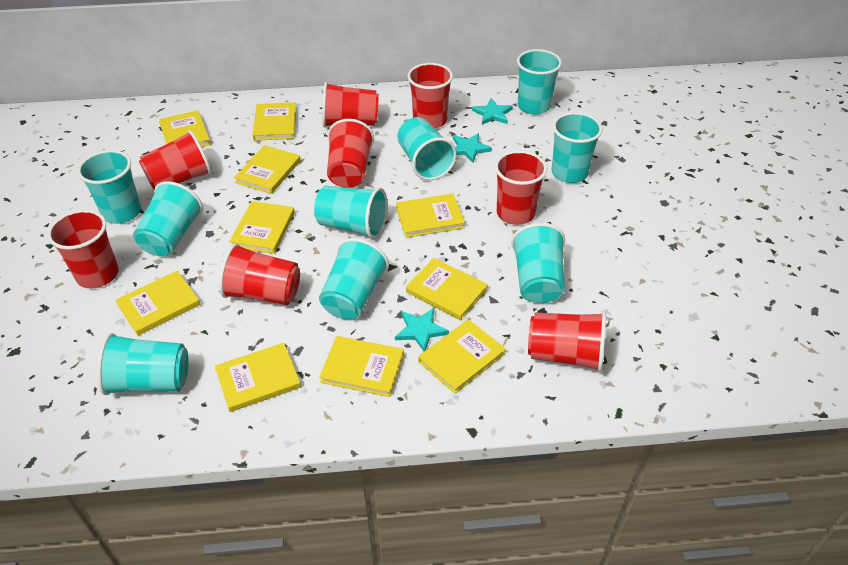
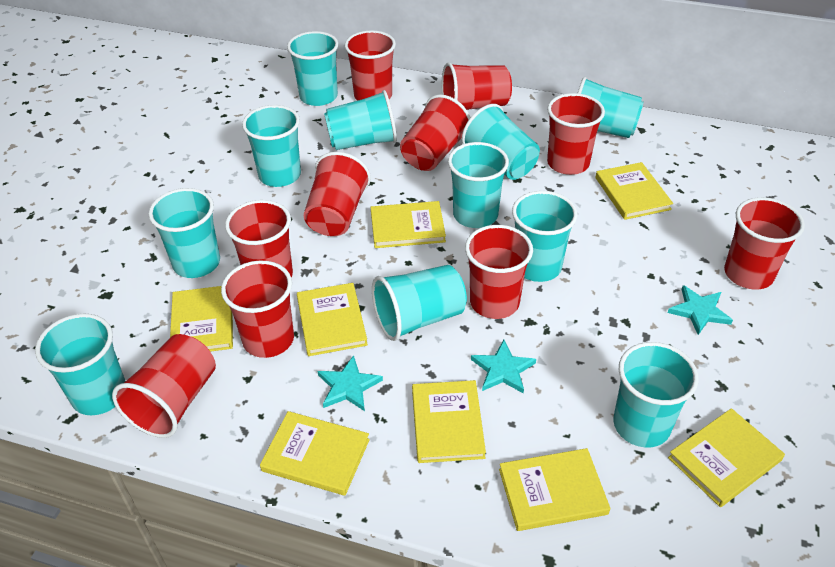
red cup: [47,210,119,288] [139,130,212,190] [219,243,300,305] [322,82,379,128] [327,119,374,188] [407,63,453,129] [495,151,547,225] [528,312,606,372] = 8 -> [112,334,216,438] [221,261,294,358] [225,200,293,277] [304,152,371,236] [345,30,396,101] [400,95,471,171] [441,62,512,110] [465,225,533,319] [547,93,605,175] [724,197,805,290] = 10
turquoise cup: [77,150,141,224] [97,333,188,395] [133,181,203,257] [314,186,388,239] [319,238,389,319] [397,117,457,180] [511,223,565,303] [517,49,562,115] [552,112,603,183] = 9 -> [35,314,125,415] [148,188,220,278] [242,105,301,187] [287,31,339,106] [324,90,397,150] [372,265,467,341] [448,142,509,228] [462,104,540,180] [512,191,578,282] [578,77,644,138] [613,342,699,448] = 11
yellow book: [116,271,200,336] [159,110,211,147] [215,343,301,412] [229,201,295,254] [234,145,301,194] [252,102,296,141] [319,336,404,397] [396,194,465,238] [406,258,488,320] [418,319,506,394] = 10 -> [170,286,233,352] [260,411,370,496] [297,283,368,356] [371,201,446,248] [412,380,486,463] [499,448,610,531] [595,162,673,220] [668,408,785,507] = 8

